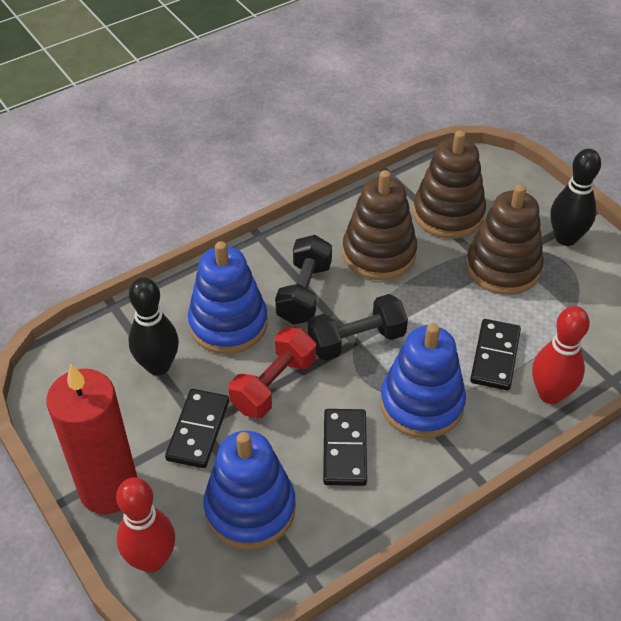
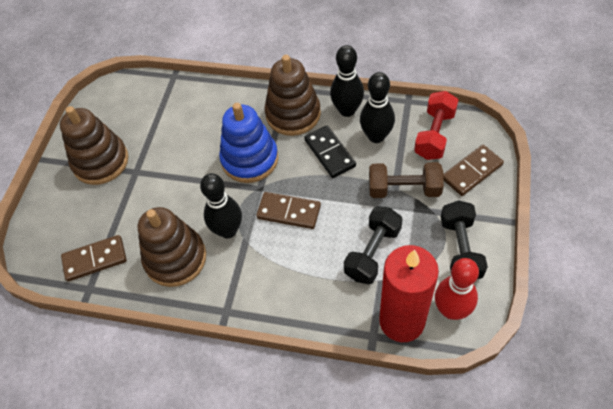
black bowling pin: [128,277,179,376] [550,149,601,246] = 2 -> [200,173,242,238] [330,45,364,117] [360,72,395,143] = 3
black domino: [165,389,229,468] [323,409,367,486] [470,319,521,391] = 3 -> [304,126,356,178] = 1
blue stacking toy: [188,241,268,354] [203,431,296,550] [380,323,466,439] = 3 -> [219,103,278,183] = 1
brown domino: none = 0 -> [61,235,127,281] [256,192,321,229] [443,145,504,196] = 3
brown dumbbell: none = 0 -> [369,162,444,198] = 1
red bowling pin: [116,477,175,573] [532,306,590,404] = 2 -> [435,258,479,320] = 1

